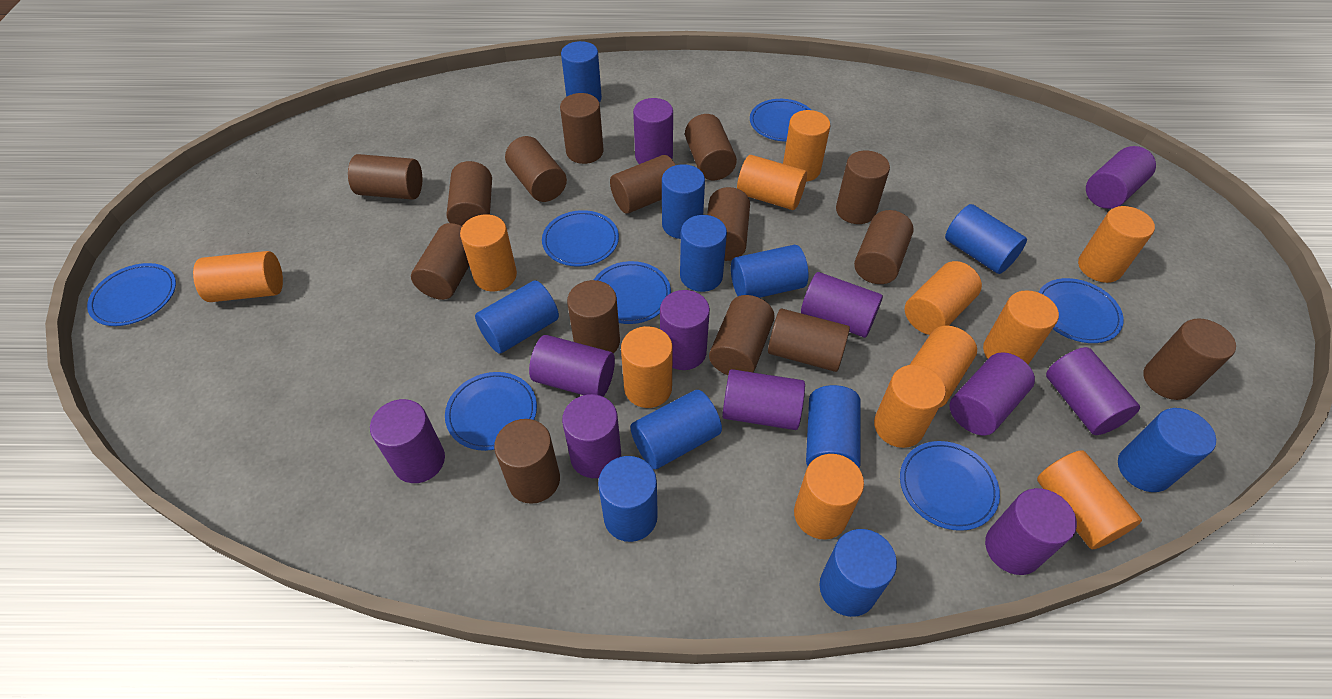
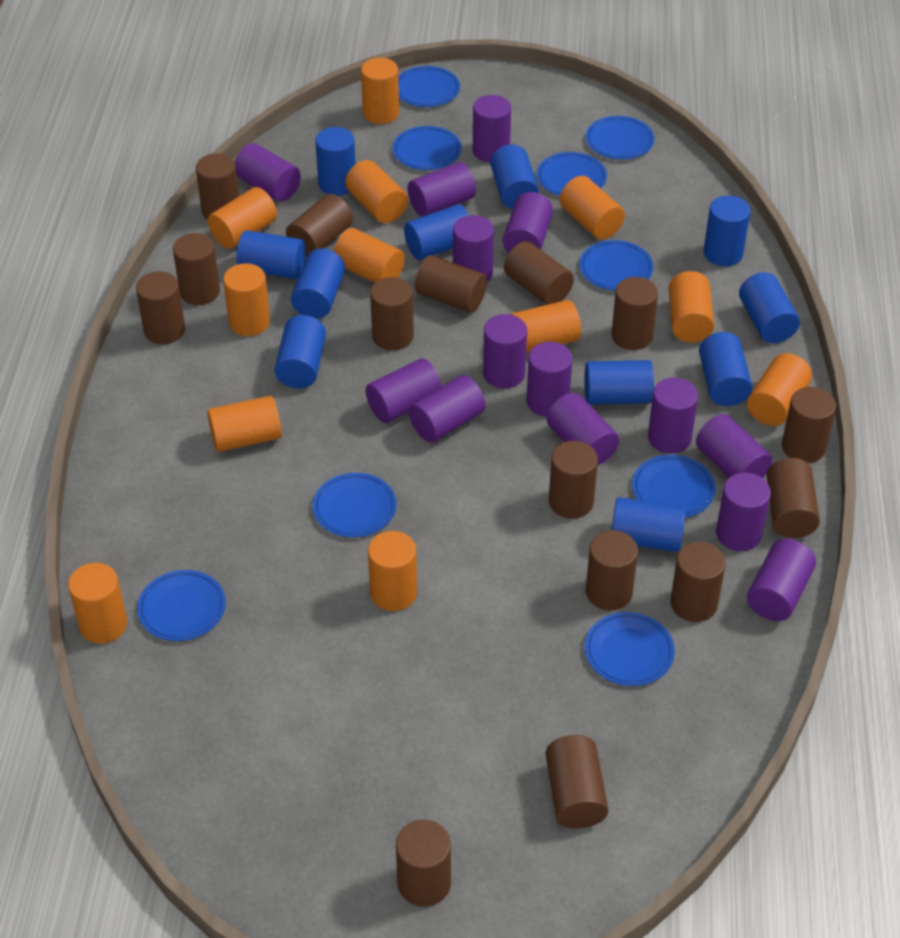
blue plate: [87,263,176,326] [445,372,537,451] [542,210,619,266] [594,261,671,324] [750,99,811,141] [900,441,1000,531] [1038,278,1124,343] = 7 -> [137,570,226,641] [313,473,396,537] [393,126,462,170] [398,66,460,107] [537,152,607,196] [579,240,653,291] [585,612,675,686] [586,116,655,159] [632,455,715,518] = 9
purple cylinder: [370,399,445,483] [529,335,615,397] [562,394,621,478] [633,98,673,164] [660,290,710,370] [722,369,805,430] [801,272,883,338] [949,352,1035,435] [985,488,1077,575] [1046,347,1140,435] [1086,146,1156,209] = 11 -> [235,143,301,202] [366,358,442,423] [408,162,476,217] [409,375,485,443] [453,215,494,282] [473,95,511,163] [483,314,527,388] [503,192,553,253] [526,342,572,417] [546,393,619,466] [648,378,698,454] [696,414,772,478] [716,473,771,551] [747,539,816,621] = 14

